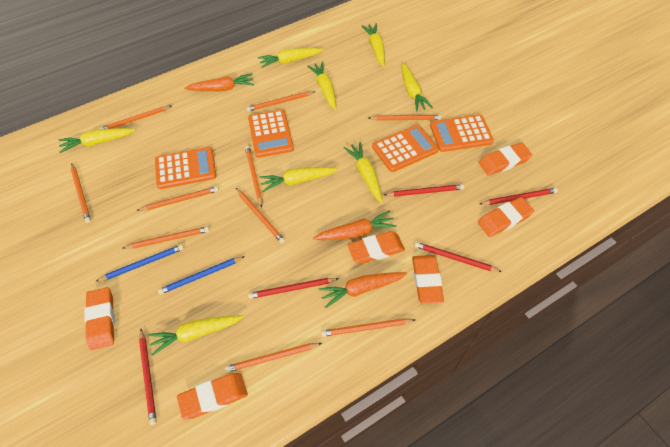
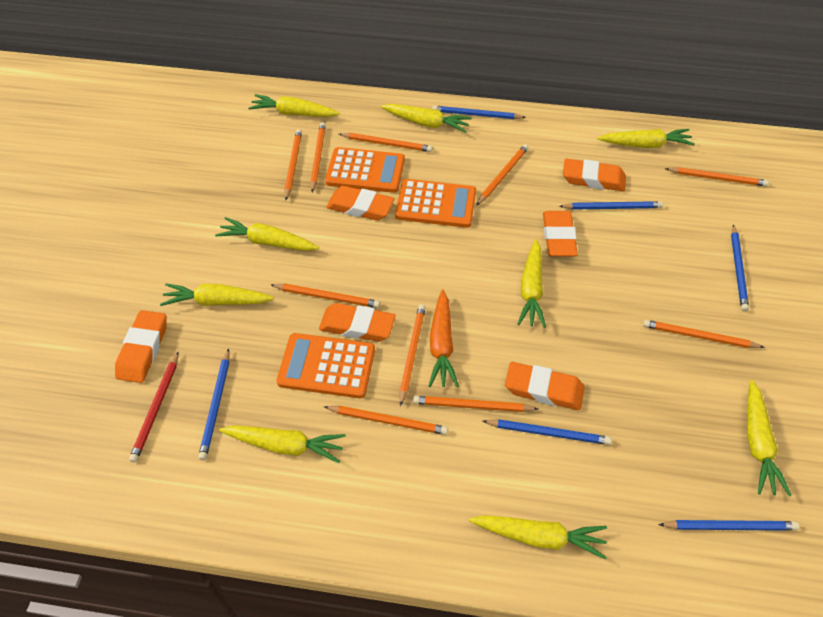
blue pencil: [95,244,184,282] [158,256,245,295] = 2 -> [198,349,230,460] [432,106,526,119] [482,419,612,445] [559,201,663,210] [658,520,799,531] [731,225,749,312] = 6
orange calculator: [155,147,216,189] [248,110,294,158] [372,125,439,172] [430,114,494,152] = 4 -> [277,333,375,398] [325,147,405,193] [395,179,476,228] = 3
orange carrot: [184,74,254,91] [313,210,397,240] [319,272,407,308] = 3 -> [429,289,459,387] = 1
red pencil: [139,329,157,425] [248,278,339,299] [384,184,464,197] [414,242,502,272] [480,188,558,205] = 5 -> [129,351,179,463] = 1
yellow carrot: [59,128,135,153] [148,315,244,356] [258,48,323,68] [260,167,338,192] [307,62,336,110] [343,142,382,203] [362,23,385,67] [401,63,433,112] = 8 -> [160,283,274,306] [215,217,319,251] [219,425,346,463] [249,94,340,117] [381,104,472,133] [469,515,607,560] [517,239,546,328] [597,129,695,148] [747,380,792,496] = 9

